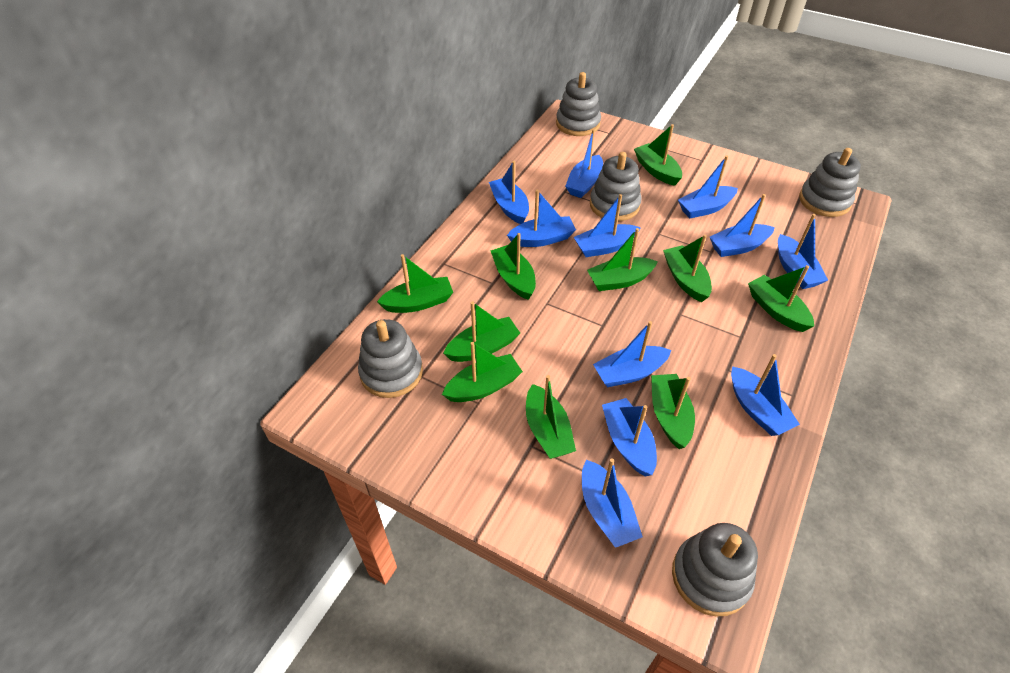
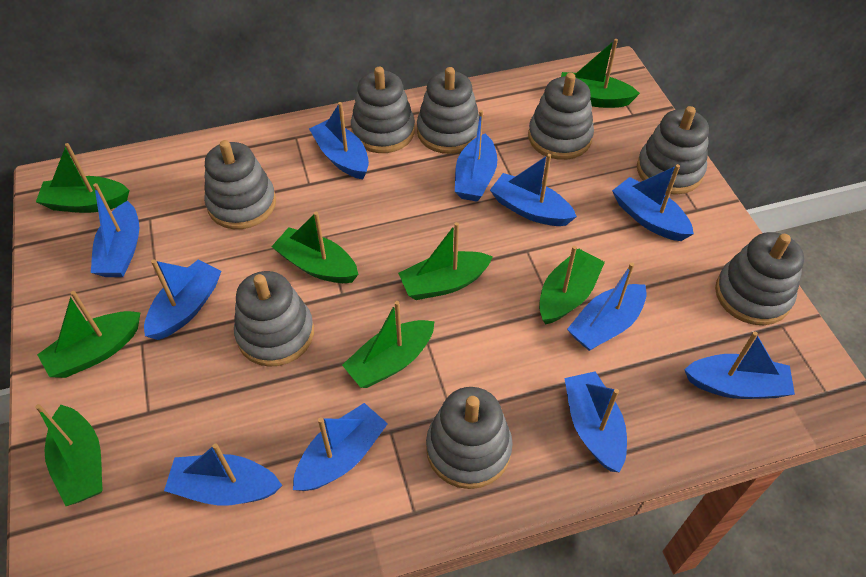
green boat: [377,254,453,313] [442,342,523,402] [443,301,520,362] [490,233,536,300] [526,375,576,459] [587,228,658,291] [634,124,682,186] [651,374,695,449] [663,235,712,302] [748,265,814,332] = 10 -> [35,404,103,506] [36,143,129,213] [37,291,141,378] [271,212,358,283] [342,301,435,388] [398,222,493,300] [539,246,605,325] [561,39,640,108] = 8
grey stacking toy: [358,319,423,398] [556,72,601,136] [590,152,641,221] [672,523,758,617] [799,148,861,217] = 5 -> [204,140,276,229] [234,271,314,367] [351,67,415,153] [417,67,479,154] [426,387,513,489] [528,73,594,160] [637,106,709,195] [715,232,804,325] = 8

